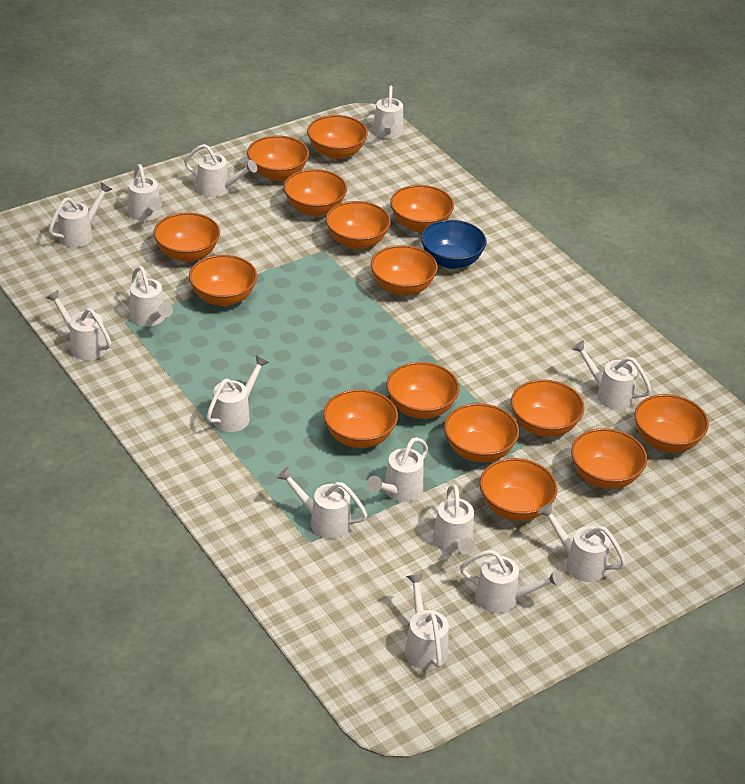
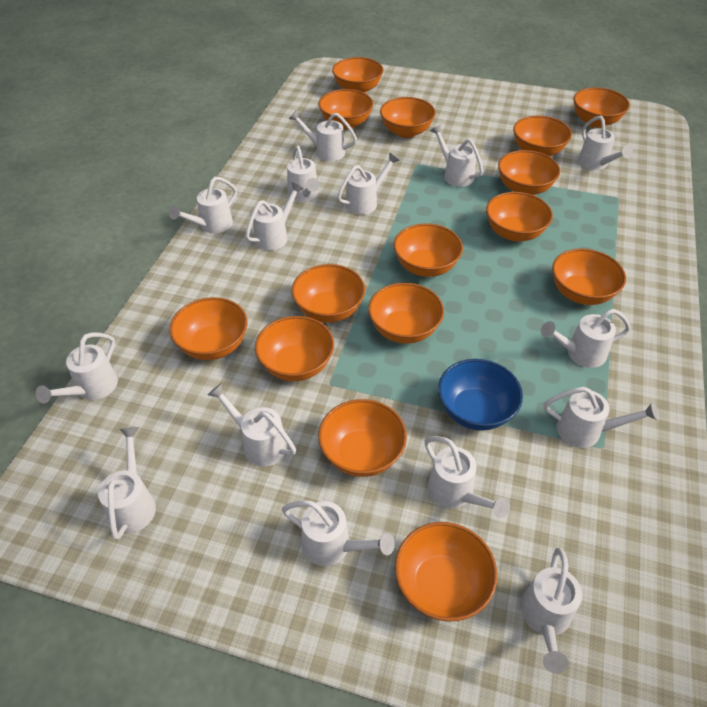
white watering can: [46,290,112,361] [49,182,113,247] [128,164,162,221] [130,266,173,327] [184,144,257,197] [206,355,269,432] [277,467,368,539] [367,437,428,502] [373,85,403,139] [405,574,449,670] [433,485,475,555] [460,550,563,613] [538,503,626,582] [572,340,652,410] = 14 -> [36,333,118,403] [98,427,156,540] [169,177,237,233] [208,383,296,467] [245,182,304,250] [282,500,395,566] [287,145,320,201] [289,110,357,161] [337,153,400,215] [425,436,510,518] [430,124,483,187] [520,548,582,674] [541,309,631,368] [544,387,659,448] [578,116,633,170] = 15

